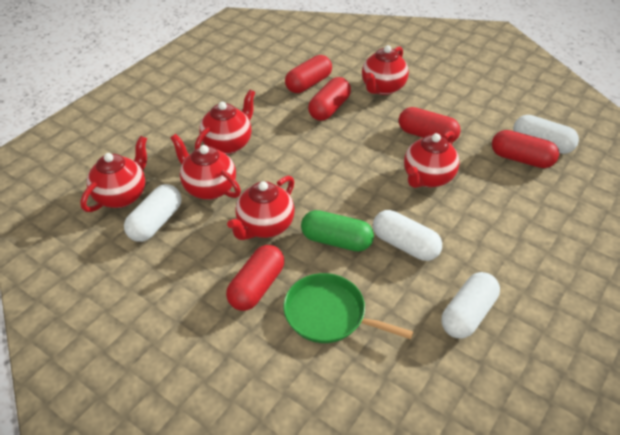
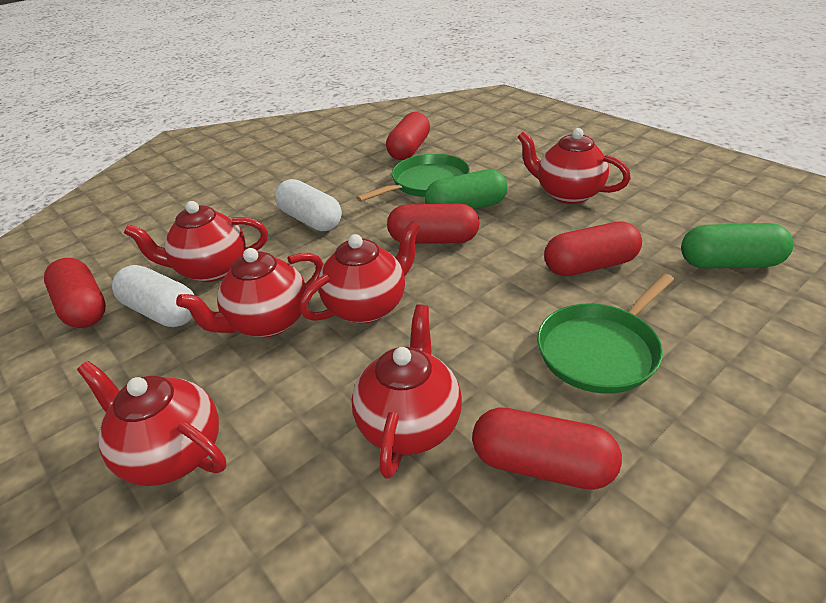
green capsule: [301,210,374,251] = 1 -> [425,169,507,210] [681,223,793,269] = 2
green pan: [283,273,413,343] = 1 -> [356,154,470,202] [537,274,674,394] = 2
white capsule: [124,184,181,242] [373,210,442,261] [441,272,500,338] [513,115,579,154] = 4 -> [112,265,194,327] [275,179,342,231] = 2

